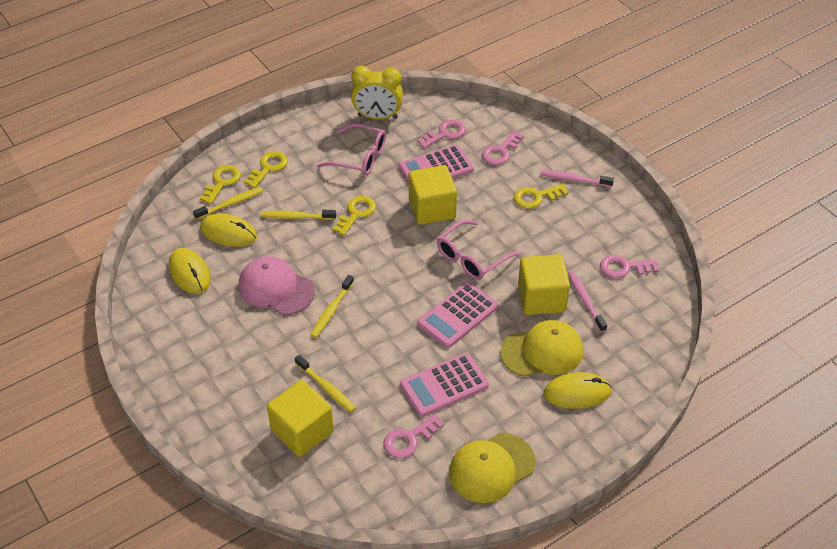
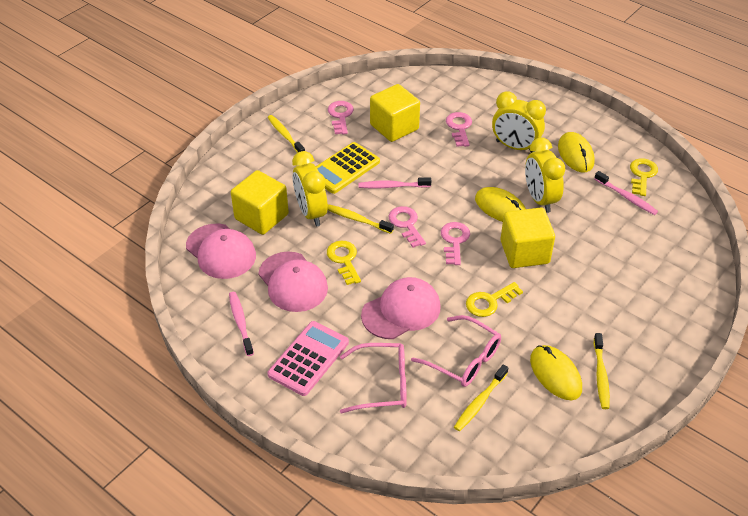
pink calculator: [398,145,474,183] [400,353,489,417] [417,282,498,348] = 3 -> [268,321,349,396] = 1
pink cap: [239,256,315,315] = 1 -> [186,224,256,279] [258,252,328,312] [361,277,440,339] = 3
pink toothbrush: [540,170,614,187] [568,271,607,332] = 2 -> [229,292,254,356] [359,177,431,188] [594,171,658,215] = 3
yellow calculator: none = 0 -> [316,142,380,194] = 1
yellow cap: [449,433,535,503] [500,320,583,377] = 2 -> none = 0
yellow clock: [351,66,403,119] = 1 -> [292,151,328,226] [492,91,546,153] [525,138,565,213] = 3
yellow key: [199,165,241,204] [244,151,288,188] [333,196,376,236] [514,184,569,209] = 4 -> [327,240,361,285] [466,282,523,317] [630,158,658,196] = 3

